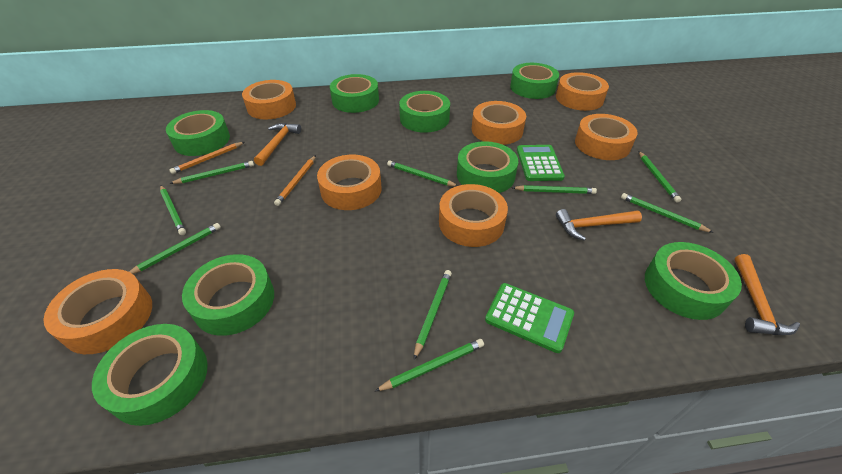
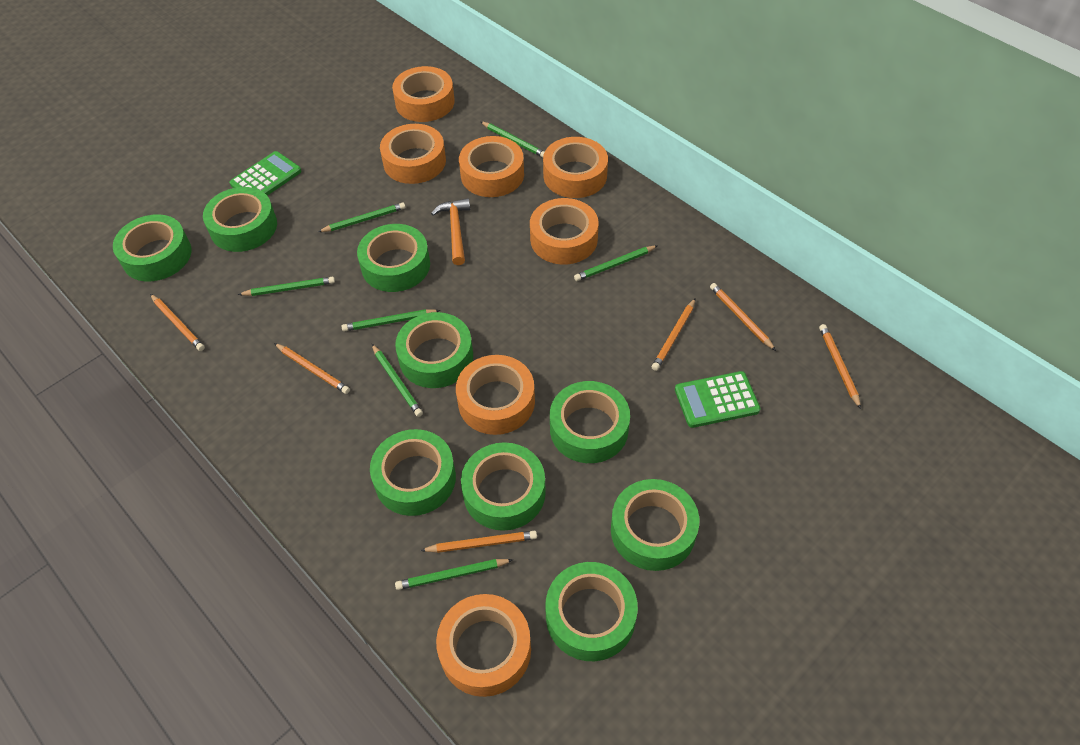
green pencil: [129,223,221,274] [160,185,186,235] [169,161,254,184] [374,339,484,392] [387,161,458,187] [414,270,452,360] [512,185,597,194] [621,193,714,233] [639,151,681,203] = 9 -> [238,277,335,296] [318,203,405,232] [342,309,440,331] [372,344,423,417] [395,559,513,590] [480,121,544,158] [574,245,658,281] = 7
green tape: [92,324,208,426] [166,110,230,156] [182,254,274,336] [330,74,379,113] [399,91,450,133] [457,141,518,193] [510,63,559,99] [645,242,742,320] = 8 -> [113,214,191,281] [203,187,277,252] [357,224,430,292] [370,429,456,516] [395,312,473,388] [461,442,546,531] [545,562,638,661] [550,381,630,463] [611,479,699,571] = 9
orange hammer: [254,123,301,166] [556,209,642,241] [734,254,800,335] = 3 -> [431,198,470,265] = 1
orange pencil: [169,142,245,174] [274,155,316,206] = 2 -> [150,294,205,351] [274,343,350,394] [420,531,537,553] [652,298,696,371] [710,283,776,351] [819,324,861,409] = 6

